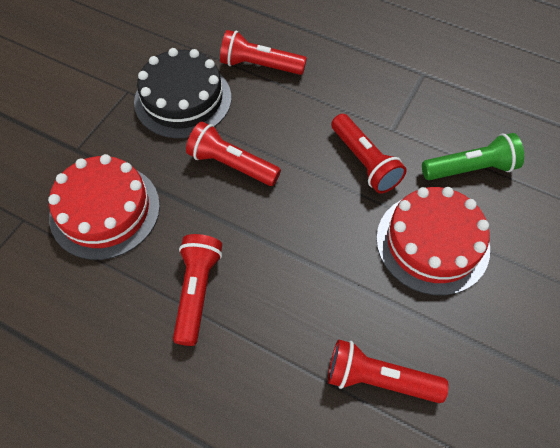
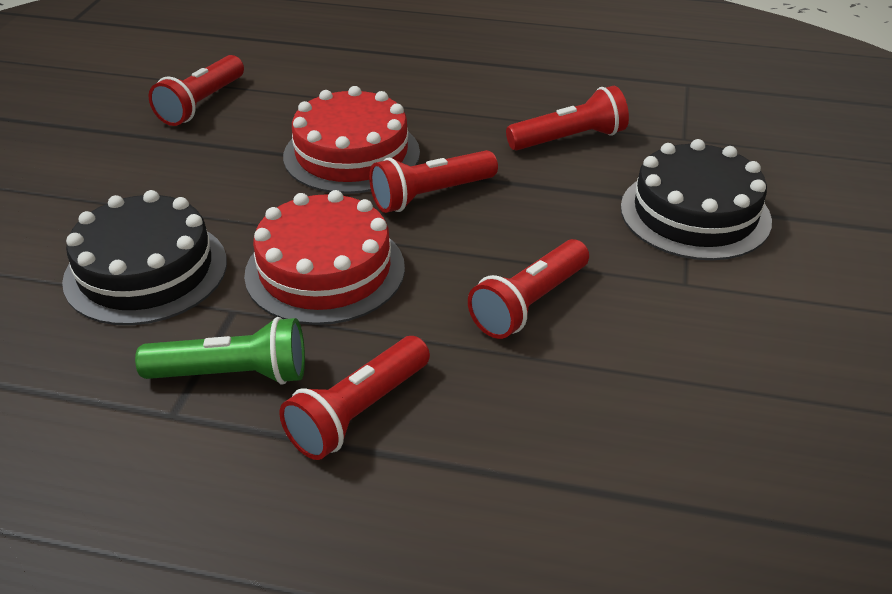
black cake: [134,48,231,138] = 1 -> [62,190,227,325] [621,139,772,260] = 2

